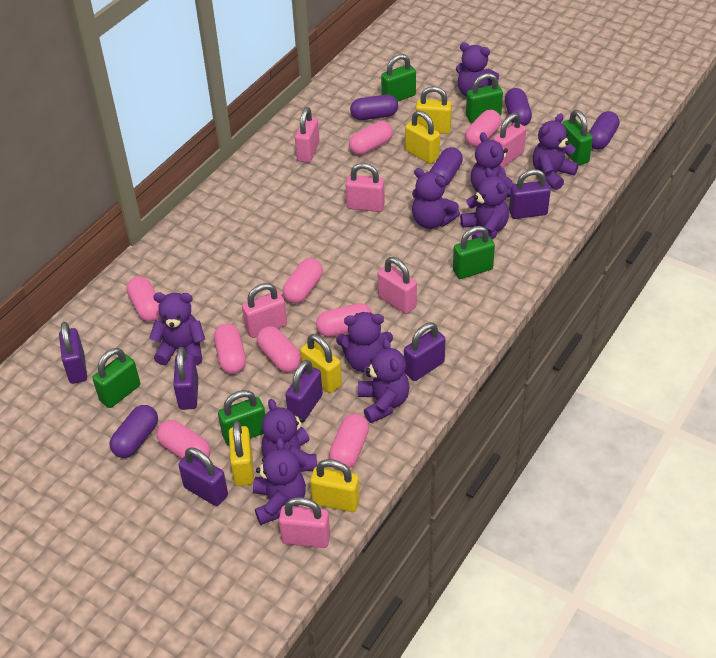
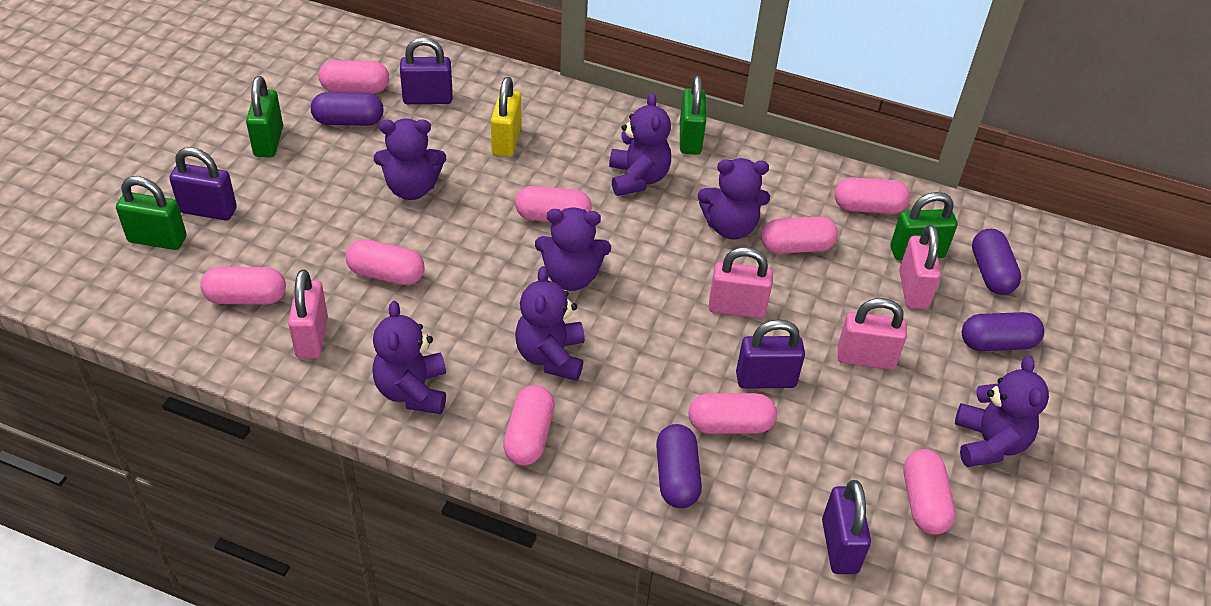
green padlock: [92,348,140,408] [218,390,265,446] [381,54,416,101] [453,226,495,279] [466,73,503,123] [562,110,593,165] = 6 -> [116,176,187,250] [246,76,283,157] [680,75,706,155] [890,192,957,260] = 4
pink padlock: [242,283,287,338] [279,497,330,548] [295,107,320,163] [345,163,385,212] [378,257,417,314] [493,113,526,167] = 6 -> [288,269,328,359] [709,247,773,319] [837,298,907,370] [899,225,941,309] = 4
purple capsule: [110,405,158,458] [350,94,398,120] [430,147,463,186] [505,88,532,126] [589,111,619,150] = 5 -> [311,92,384,126] [656,424,702,508] [962,312,1044,351] [972,229,1021,295] = 4
purple padlock: [59,322,87,384] [173,347,198,410] [178,448,228,506] [285,360,323,423] [404,323,446,381] [509,169,551,219] = 6 -> [169,148,237,221] [400,37,453,104] [736,320,805,389] [822,480,871,574] = 4
purple teddy bear: [149,292,205,365] [253,438,306,525] [261,399,317,472] [336,312,393,372] [358,338,410,423] [412,168,460,229] [456,42,499,97] [460,168,509,239] [471,132,515,197] [533,113,579,190] = 10 -> [372,301,446,414] [374,118,446,200] [515,266,585,381] [535,207,611,291] [609,93,671,196] [698,158,770,240] [955,356,1049,467] = 7
yellow padlock: [229,421,254,486] [300,334,342,393] [310,459,360,512] [405,110,440,164] [416,86,452,134] = 5 -> [491,77,521,157] = 1

